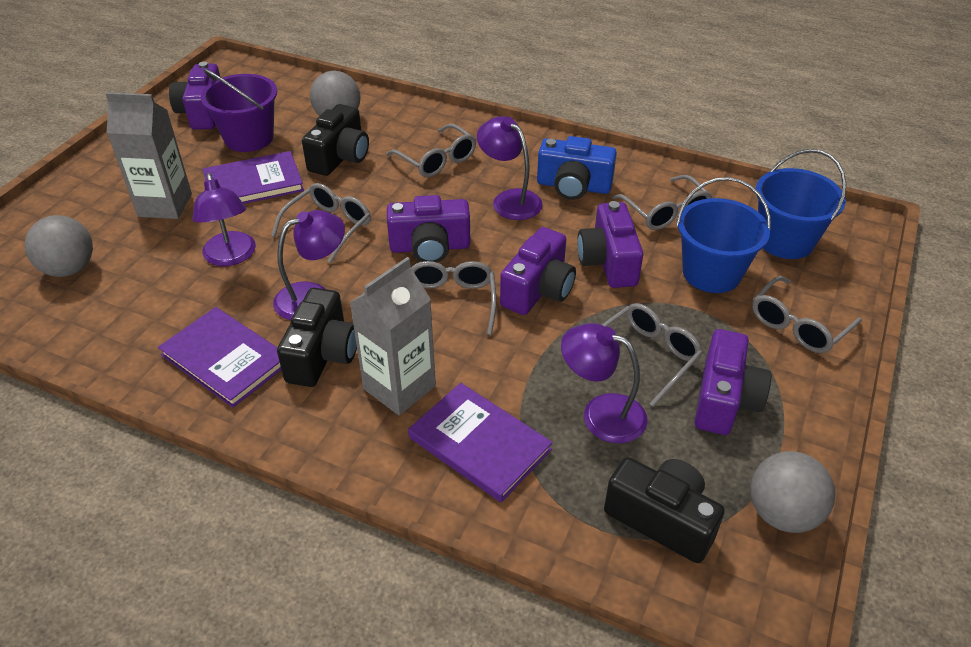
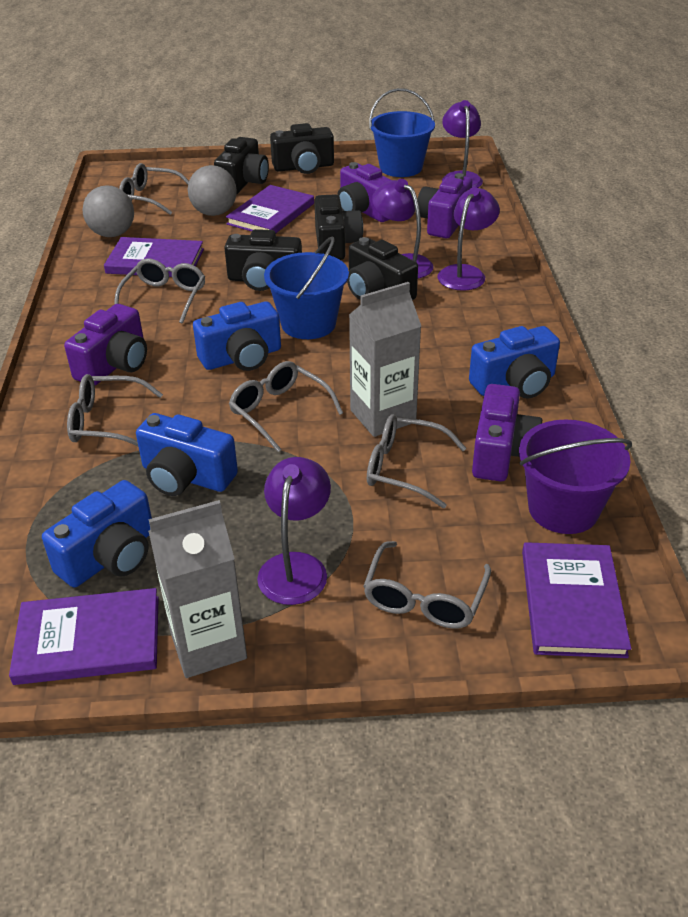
black camera: [277,288,357,387] [302,104,369,176] [604,457,725,563] = 3 -> [214,137,269,195] [224,229,302,291] [270,123,334,174] [314,194,363,260] [347,237,418,300] = 5
blue camera: [537,136,617,200] = 1 -> [42,480,152,587] [136,413,238,496] [193,301,281,371] [469,326,560,398] = 4
grey ball: [25,215,93,277] [310,71,361,116] [750,451,835,533] = 3 -> [82,185,134,237] [188,165,237,216] = 2
purple book: [158,307,281,408] [203,151,304,204] [408,383,553,502] = 3 -> [9,588,159,685] [104,237,204,277] [226,185,314,233] [522,542,631,658] = 4
purple camera: [169,62,220,130] [387,195,470,263] [500,227,576,315] [577,201,643,288] [695,329,771,435] = 5 -> [64,304,147,385] [337,162,391,222] [417,173,472,238] [472,384,542,482] = 4

